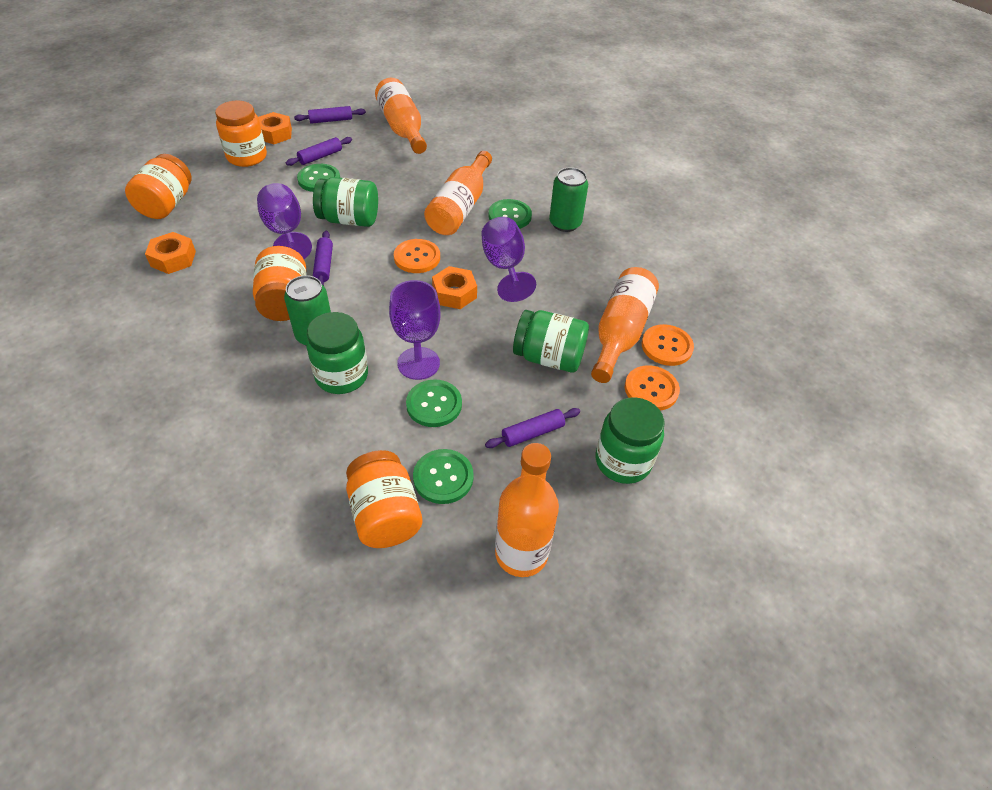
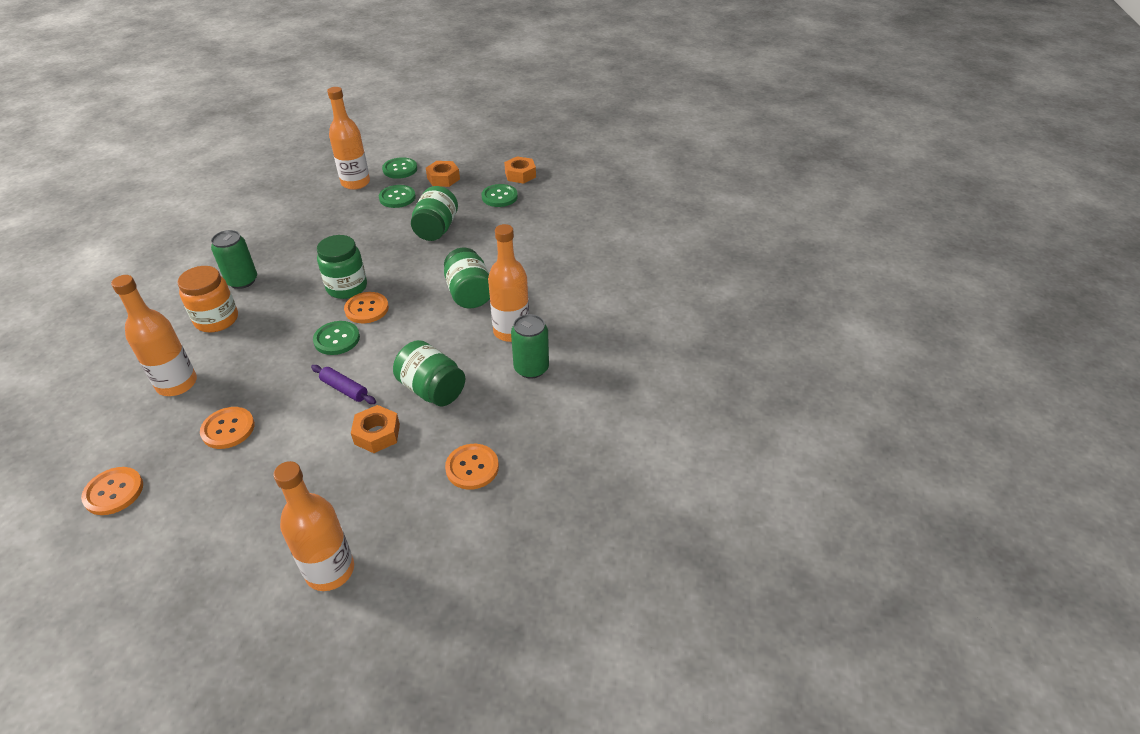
orange button: [394,239,440,273] [625,365,680,411] [642,324,694,366] = 3 -> [81,467,143,515] [200,407,255,449] [344,292,389,323] [445,444,499,490] = 4
orange jar: [125,154,192,219] [215,101,267,167] [253,246,307,321] [346,450,422,548] = 4 -> [177,266,238,332] = 1
purple goblet: [257,183,312,259] [389,280,441,380] [482,217,536,302] = 3 -> none = 0
purple rolling pin: [286,137,352,166] [294,106,366,124] [313,231,333,286] [485,408,580,448] = 4 -> [311,365,376,404] = 1

